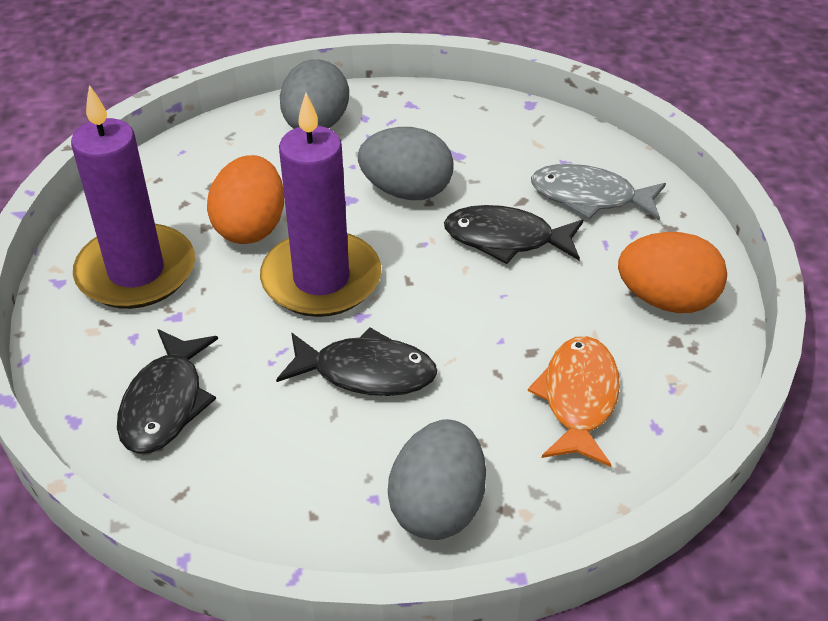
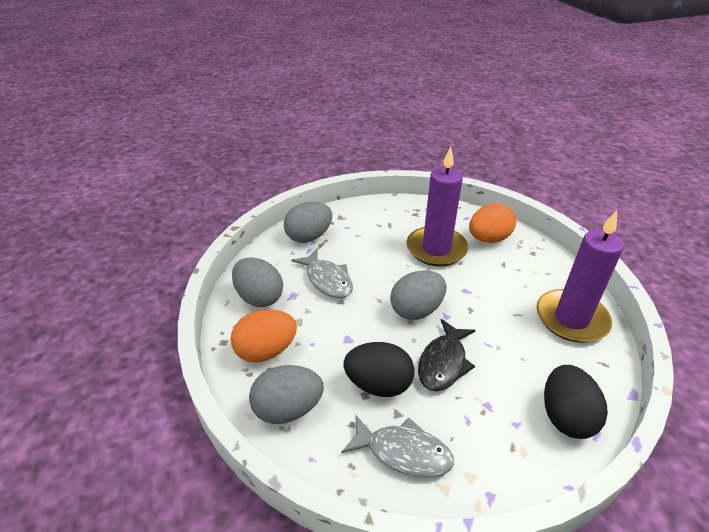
black egg: none = 0 -> [344,342,414,397] [544,365,608,439] = 2
black fish: [117,329,218,454] [276,327,437,396] [444,205,583,264] = 3 -> [418,319,475,391] = 1
grey egg: [280,60,349,129] [358,127,454,200] [388,419,486,540] = 3 -> [232,257,283,307] [249,365,324,424] [284,202,332,243] [390,270,447,320] = 4
grey fish: [531,164,666,221] = 1 -> [291,249,353,298] [341,414,454,478] = 2
orange fish: [528,336,620,467] = 1 -> none = 0

